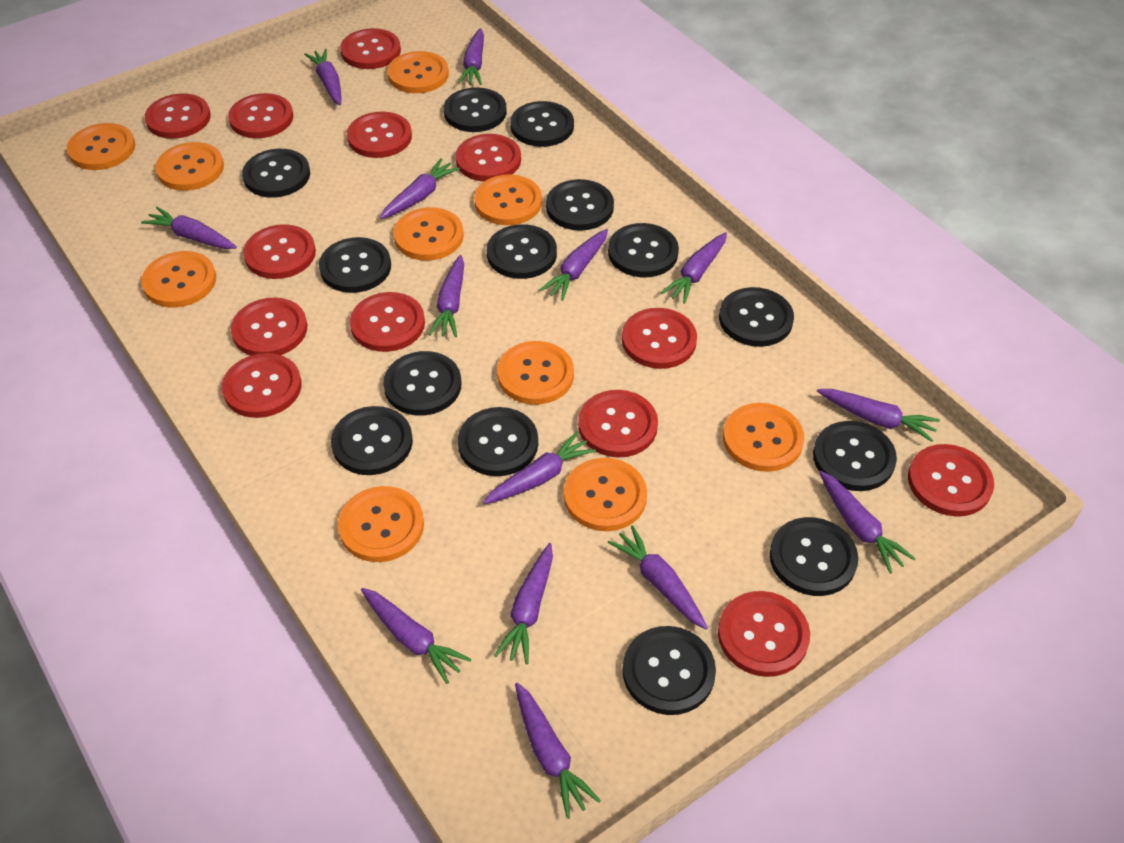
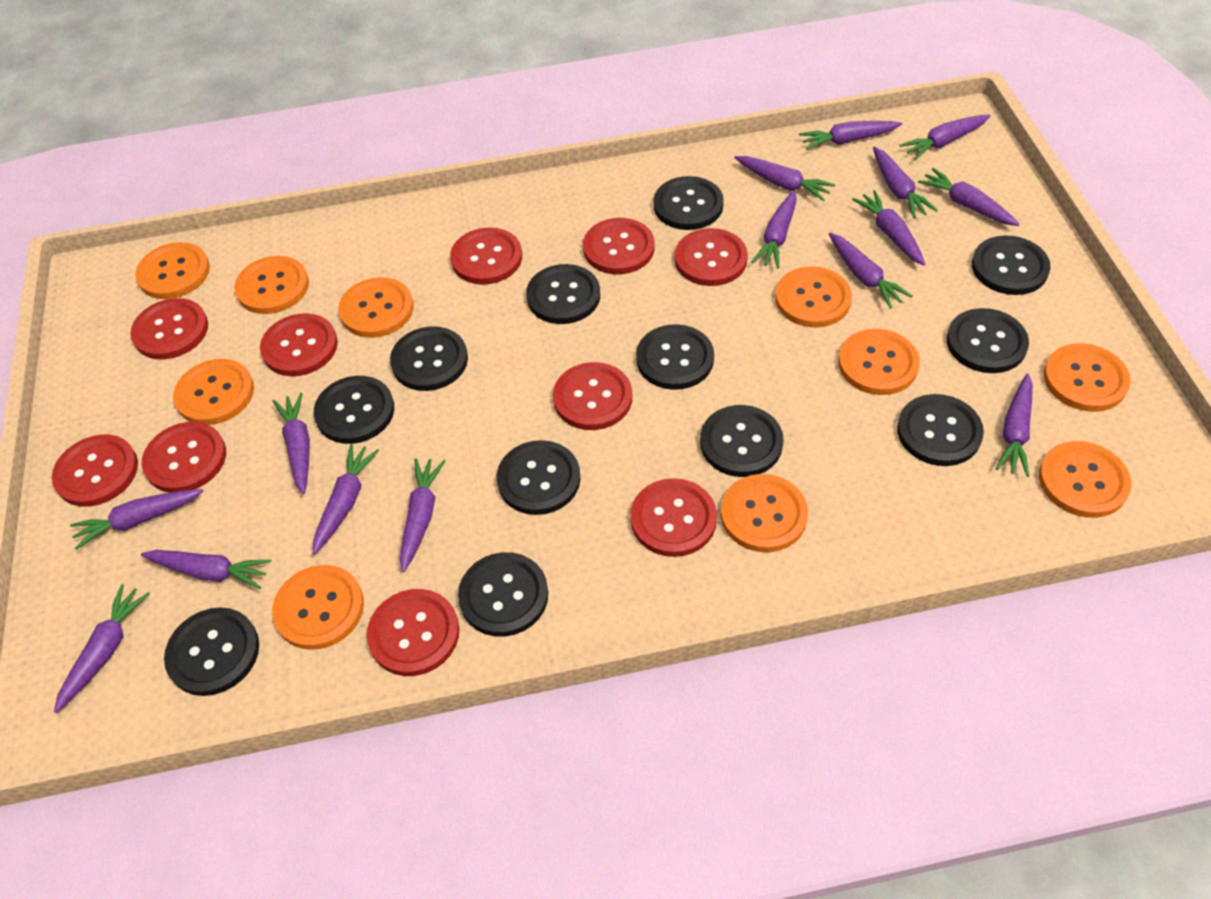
black button: [242,149,310,198] [319,237,391,293] [331,406,413,475] [383,351,462,416] [444,87,507,132] [458,407,538,476] [487,224,557,279] [510,101,574,147] [546,179,614,231] [608,223,679,277] [623,626,716,715] [719,287,794,347] [770,517,858,596] [813,421,897,491] = 14 -> [164,607,259,696] [314,376,394,444] [390,326,468,391] [458,552,548,637] [497,440,580,515] [526,264,600,324] [636,324,714,390] [654,176,724,230] [700,405,784,477] [897,394,984,466] [947,308,1029,373] [972,235,1051,295] = 12
purple carrot: [141,207,237,249] [304,48,341,105] [361,588,471,684] [380,158,460,219] [428,255,464,337] [458,28,484,85] [483,431,596,504] [494,543,553,664] [515,682,601,819] [539,229,608,301] [608,525,708,630] [661,232,727,304] [817,389,940,442] [819,471,916,574] = 14 -> [54,584,150,713] [70,489,203,550] [141,550,271,589] [273,393,310,494] [313,444,379,555] [400,458,446,572] [734,156,835,201] [752,190,797,269] [799,121,902,150] [829,232,912,309] [852,190,925,266] [873,147,938,219] [899,115,991,160] [918,168,1020,226] [995,374,1033,477] = 15
red button: [145,93,211,139] [222,353,302,418] [228,93,293,138] [231,297,307,356] [243,224,316,279] [340,28,401,69] [347,112,412,158] [350,292,425,352] [455,134,521,181] [578,390,658,457] [622,308,697,369] [718,591,810,677] [908,444,994,517] = 13 -> [52,435,138,507] [130,298,208,359] [142,422,226,493] [260,313,338,376] [367,589,460,676] [450,228,522,285] [553,362,632,430] [583,218,655,274] [630,478,717,557] [675,228,748,286] = 10

